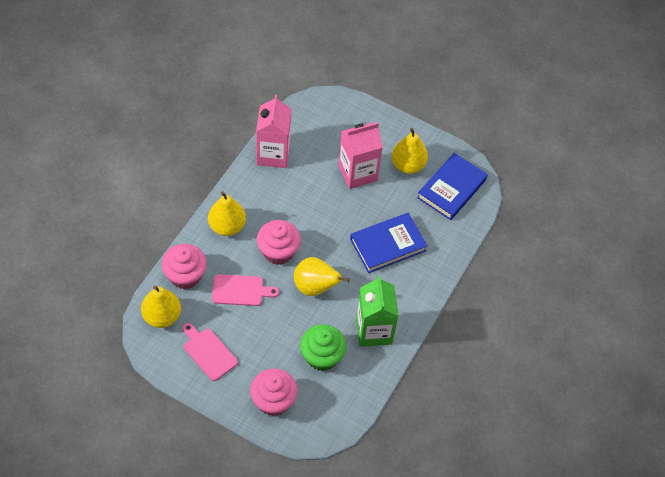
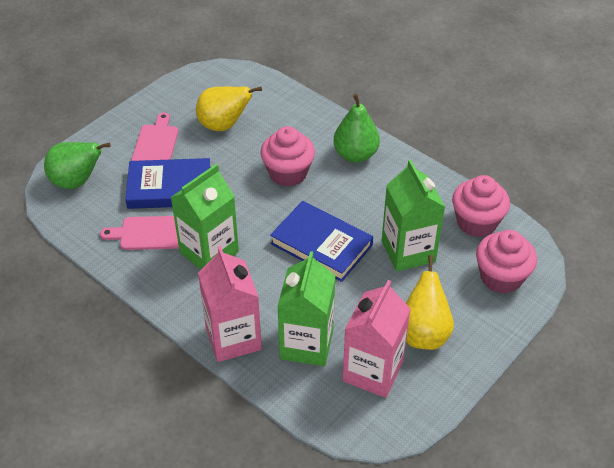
green carton: [356,276,399,347] = 1 -> [170,164,239,269] [277,251,336,366] [381,160,445,271] = 3
green cupcake: [300,324,346,371] = 1 -> none = 0
green pear: none = 0 -> [44,142,111,189] [333,94,380,163] = 2
yellow pear: [141,286,181,328] [208,191,246,236] [294,257,350,296] [391,128,428,174] = 4 -> [196,86,262,131] [406,255,454,350] = 2

